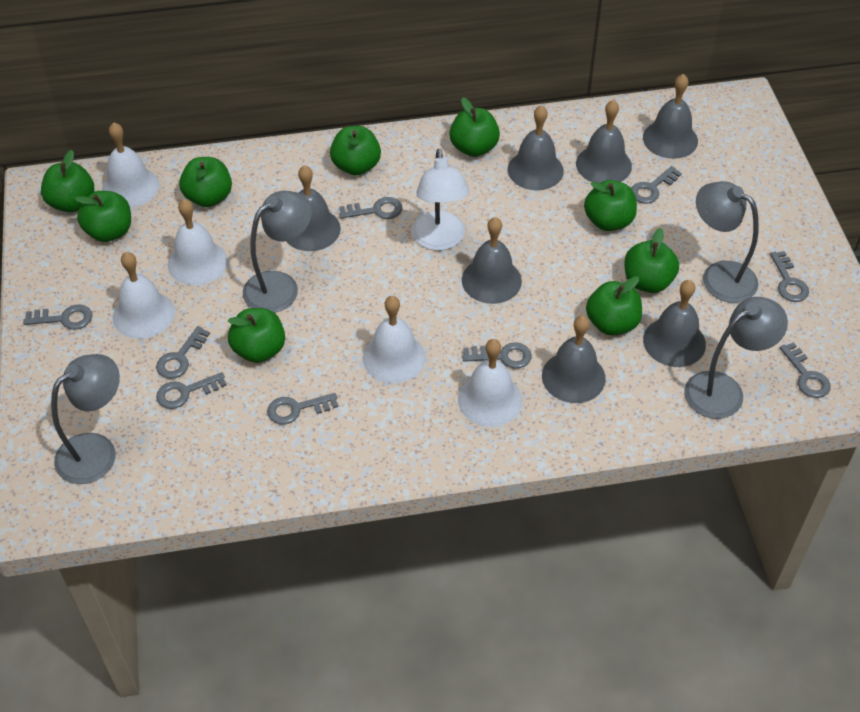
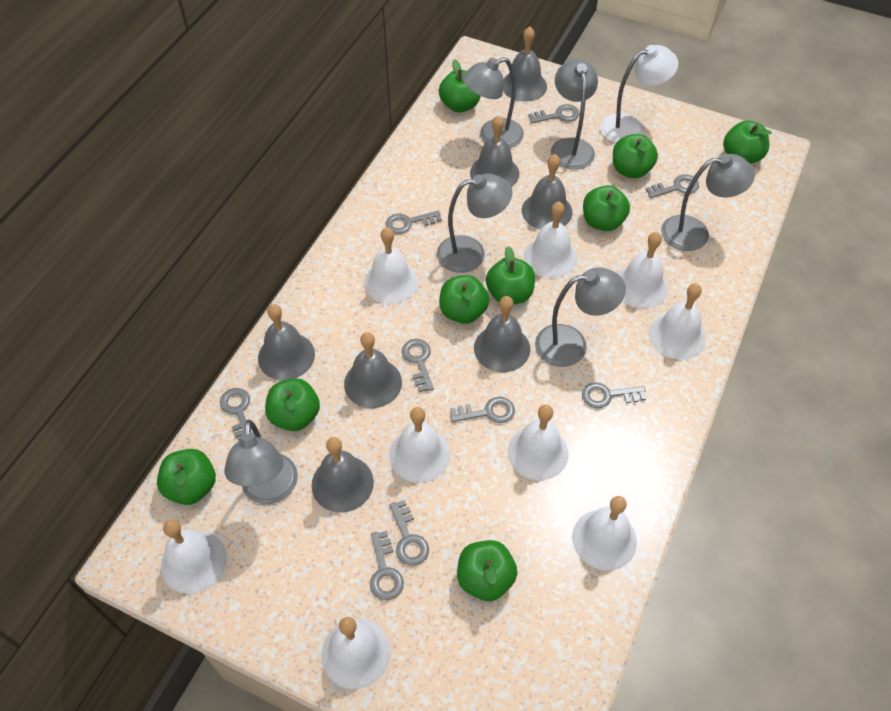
grey lamp: [51,354,120,484] [243,191,312,313] [684,297,788,419] [696,181,759,303] = 4 -> [224,420,298,504] [437,174,512,273] [462,57,524,148] [535,267,626,367] [551,59,598,170] [661,154,755,251] = 6
white bell: [102,122,159,208] [113,252,175,339] [168,199,227,285] [363,296,426,383] [458,339,522,427] = 5 -> [161,520,227,594] [321,617,391,689] [364,228,418,304] [389,407,450,483] [508,405,569,480] [524,202,577,278] [572,496,637,571] [618,232,668,308] [649,283,706,360] = 9

